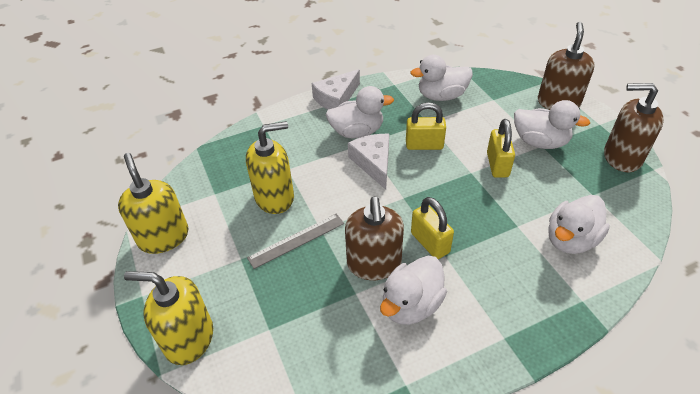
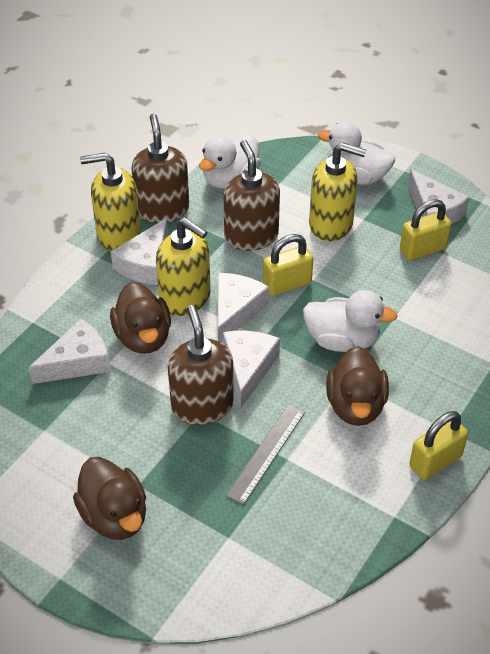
brown duck: none = 0 -> [73,457,146,540] [110,281,171,354] [326,346,389,426] = 3
white cheese: [311,69,360,109] [348,134,389,190] = 2 -> [28,319,111,384] [111,218,168,285] [218,273,269,343] [223,331,280,408] [408,169,470,225] = 5
white duck: [326,86,394,139] [380,256,447,325] [410,55,473,101] [514,100,590,149] [548,195,610,254] = 5 -> [199,133,261,189] [303,290,398,352] [318,121,395,185] = 3

